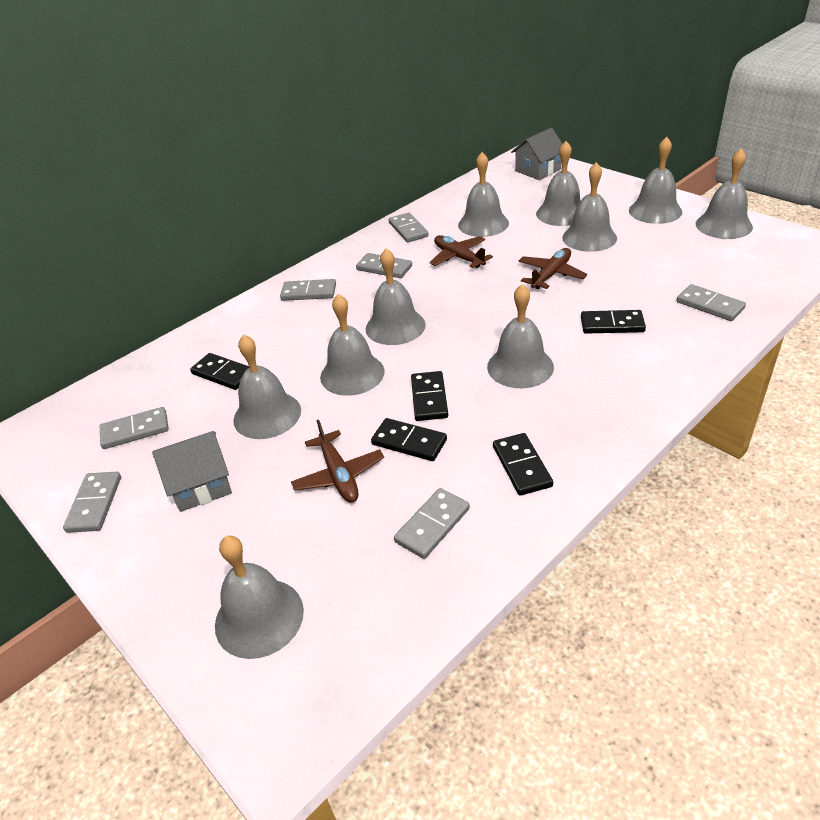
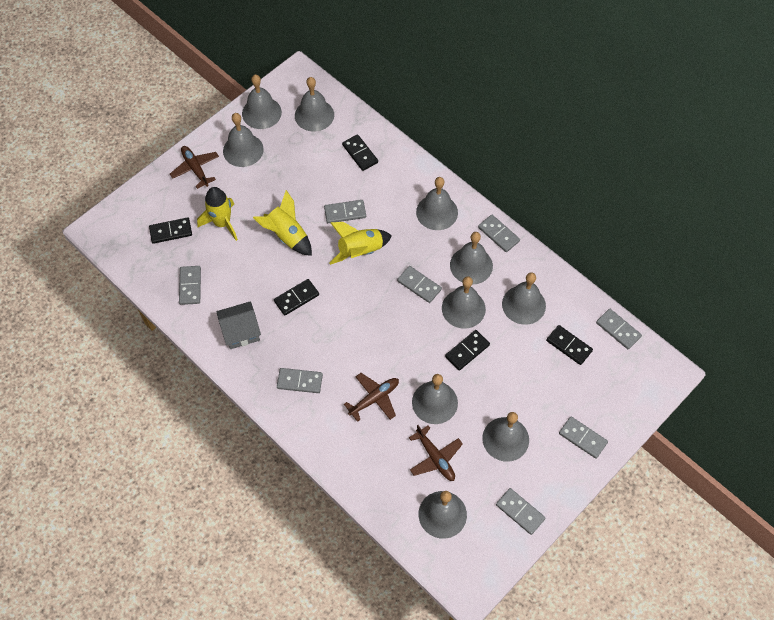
grey domino: [63,472,121,533] [100,407,169,449] [280,279,336,301] [356,253,412,278] [389,212,429,243] [394,488,470,559] [677,284,746,321] = 7 -> [179,266,201,305] [277,368,323,393] [324,200,366,223] [397,266,442,303] [478,215,520,252] [496,488,545,535] [559,416,608,459] [596,309,642,349] = 8
grey house: [152,431,232,512] [511,128,562,180] = 2 -> [216,301,261,349] = 1
yellow rocket: none = 0 -> [197,187,238,241] [253,190,312,256] [329,222,392,265] = 3

